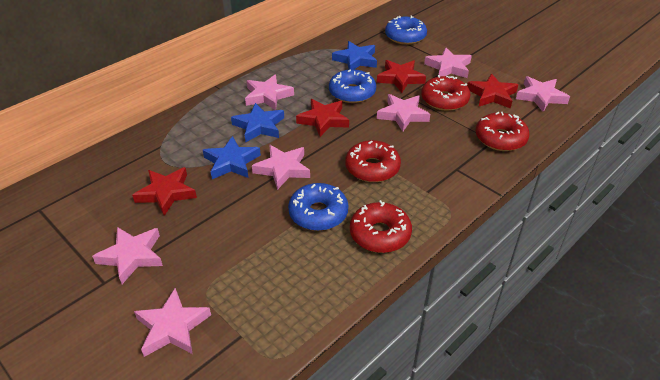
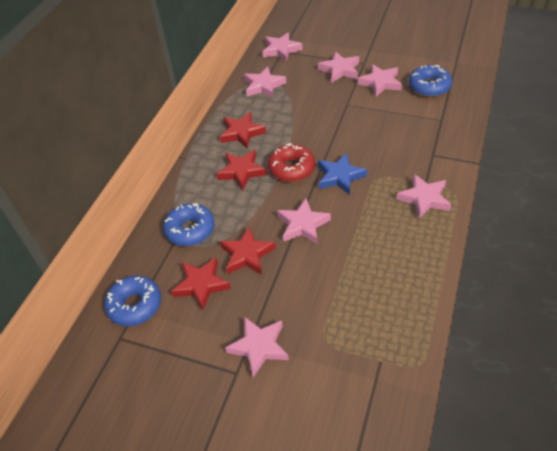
blue star: [203,136,261,179] [231,103,284,142] [332,41,377,69] = 3 -> [318,153,367,195] = 1
red donut: [345,140,401,182] [350,200,412,253] [421,75,470,111] [476,112,529,151] = 4 -> [268,143,315,182] = 1

